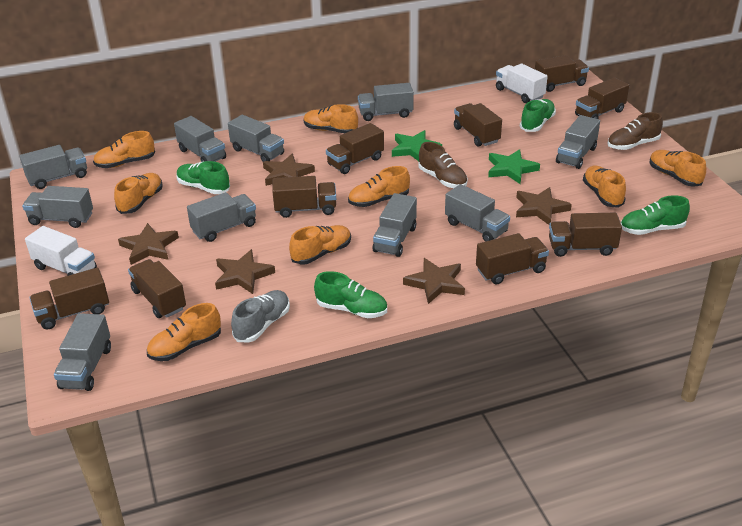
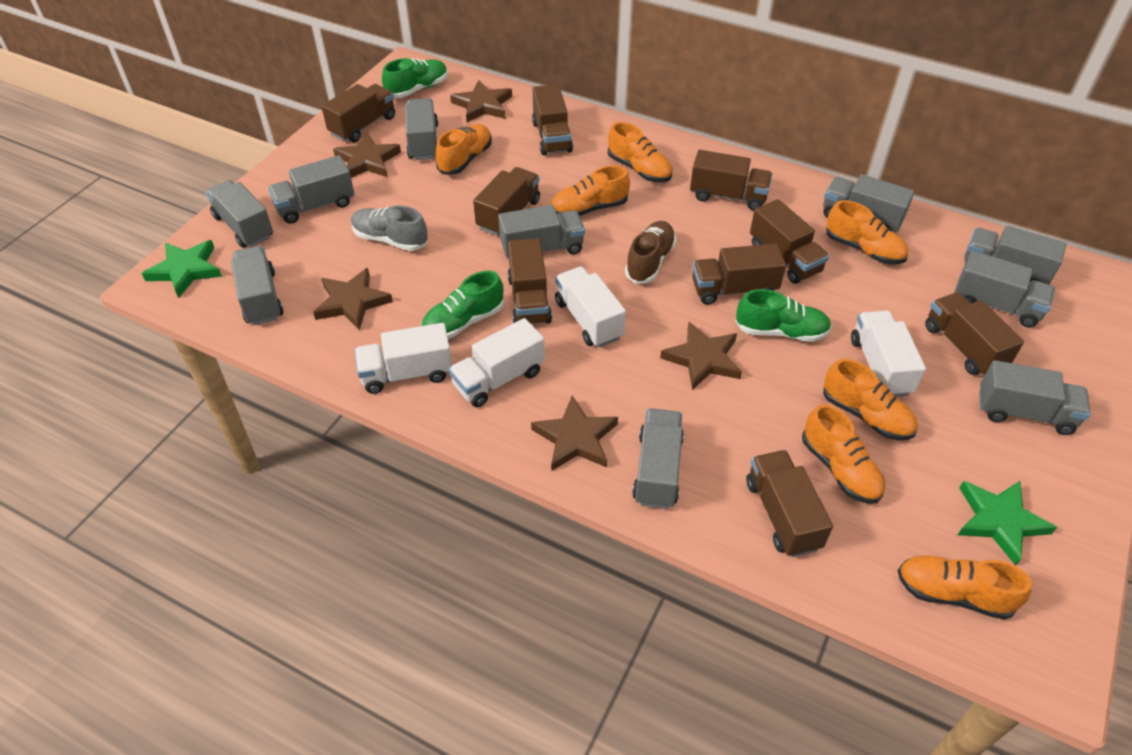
brown shoe: [418,142,468,188] [607,112,663,150] = 2 -> [625,221,676,284] = 1
green shoe: [176,161,230,194] [314,271,387,318] [520,99,556,132] [621,195,690,235] = 4 -> [382,58,448,99] [421,271,504,339] [735,289,831,342] = 3
orange shoe: [93,131,155,168] [114,173,163,214] [147,303,221,361] [289,225,351,265] [304,104,358,133] [348,166,410,207] [583,166,626,208] [650,150,706,187] = 8 -> [436,124,492,175] [551,165,630,216] [608,122,672,182] [802,404,885,504] [823,359,918,440] [826,200,908,264] [898,555,1032,620] = 7
white truck: [25,226,97,276] [496,63,548,103] = 2 -> [355,323,452,394] [449,318,545,407] [555,267,626,347] [851,311,926,397] = 4

